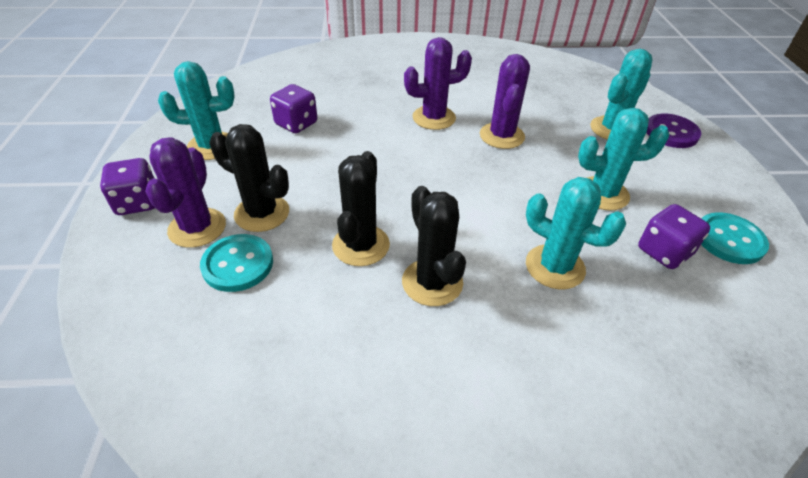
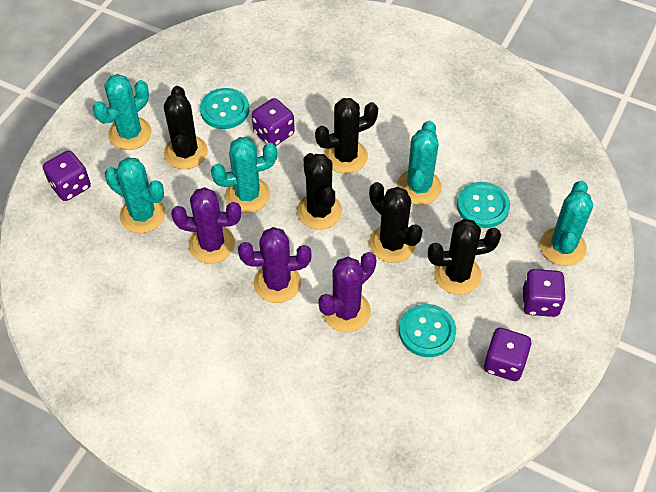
black cactus: [209,124,289,232] [332,151,390,266] [402,186,466,306] = 3 -> [164,86,208,169] [297,153,342,230] [315,98,378,174] [369,182,423,263] [428,219,501,295] = 5
purple button: [646,113,701,148] = 1 -> none = 0
purple dice: [100,158,155,215] [270,84,317,133] [638,204,710,269] = 3 -> [43,150,91,201] [252,98,295,146] [483,328,532,381] [523,269,566,317] = 4
turquoise button: [200,234,273,292] [701,212,769,264] = 2 -> [200,88,249,129] [399,304,456,357] [457,182,510,228] = 3
turquoise cactus: [158,61,235,160] [526,177,626,289] [578,108,669,210] [590,49,653,140] = 4 -> [93,74,152,150] [105,157,166,233] [211,137,277,213] [397,121,442,205] [540,180,593,266] = 5

